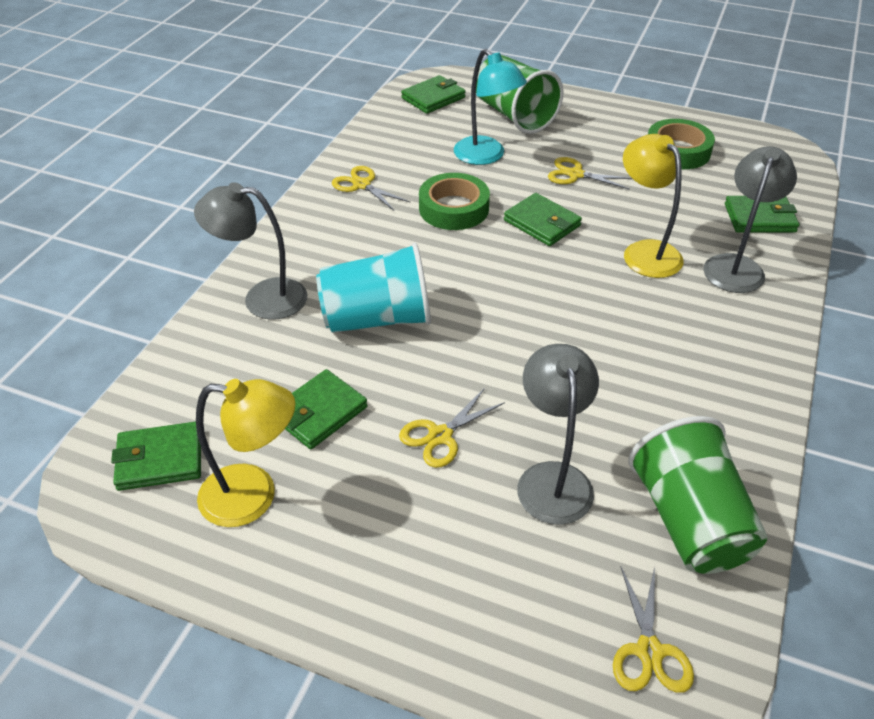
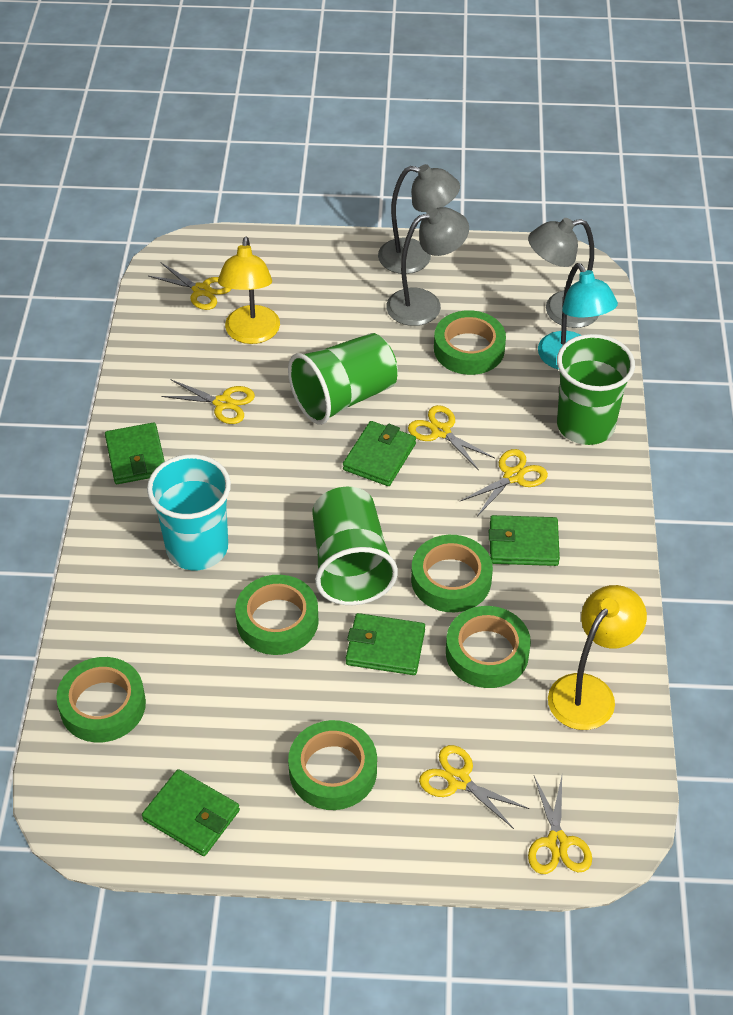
green cup: [476,55,563,134] [628,416,768,574] = 2 -> [288,333,398,425] [312,487,398,605] [557,334,635,445] = 3
green tape: [419,173,490,230] [648,119,715,169] = 2 -> [56,657,146,743] [235,575,318,655] [288,720,377,810] [411,535,493,612] [434,310,506,375] [446,606,531,688] = 6
yellow scissors: [332,166,410,211] [399,388,505,468] [548,157,632,190] [613,567,694,693] = 4 -> [148,263,231,310] [162,379,255,424] [408,405,495,470] [419,745,530,829] [460,449,548,516] [528,776,592,874] = 6

